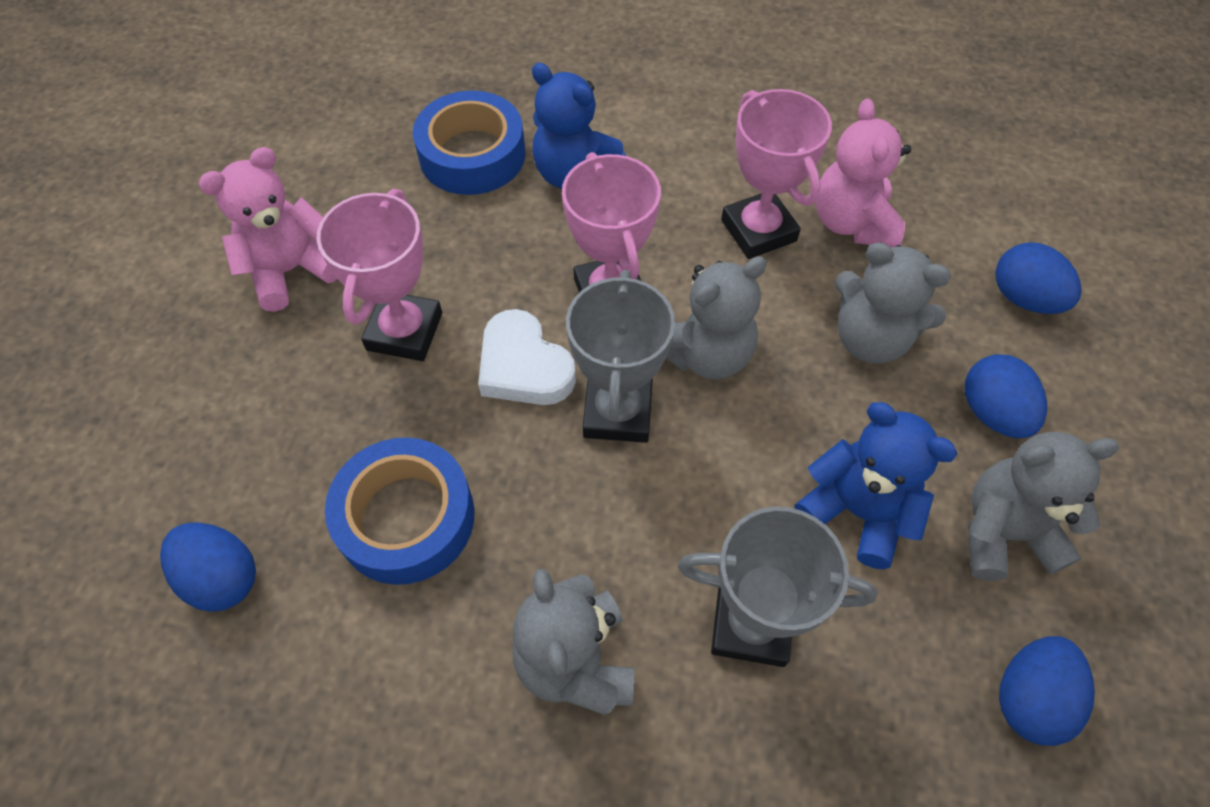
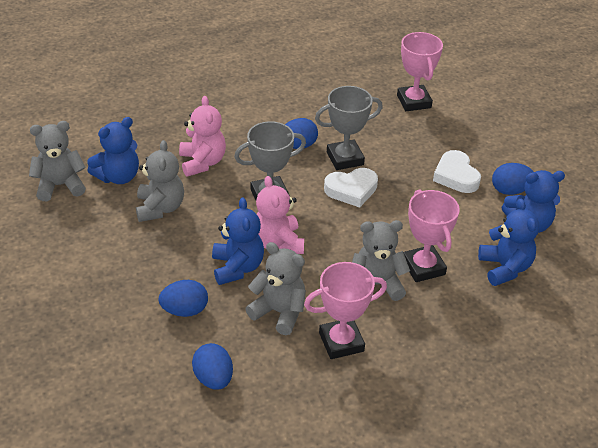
blue tape: [325,437,474,585] [413,91,526,195] = 2 -> none = 0
blue teddy bear: [532,63,626,189] [795,402,957,569] = 2 -> [87,117,139,184] [212,198,264,285] [478,199,540,286] [501,170,565,233] = 4
white heart: [478,309,576,405] = 1 -> [324,168,378,208] [433,150,481,193] = 2

